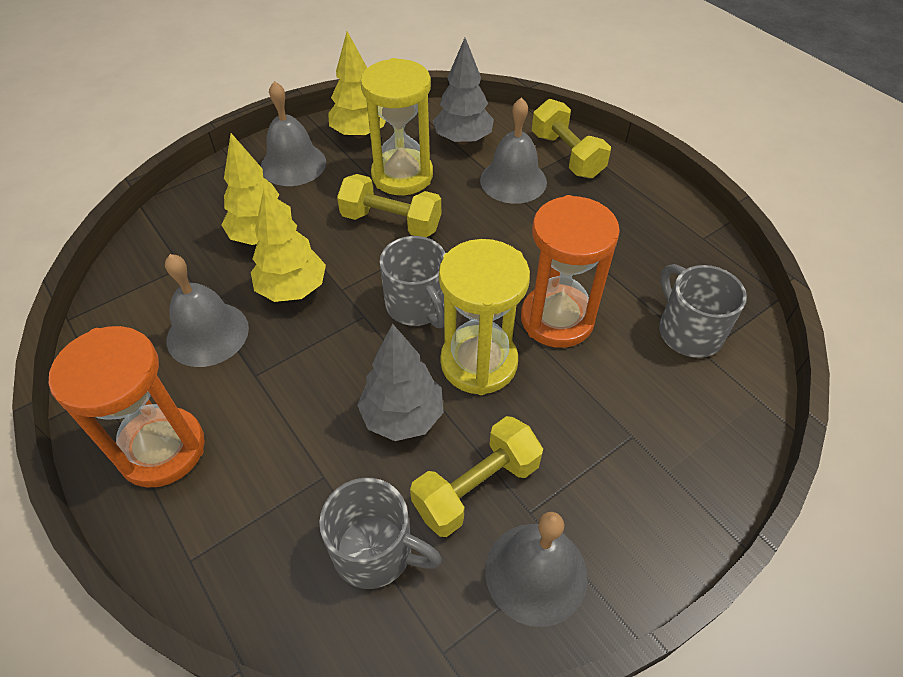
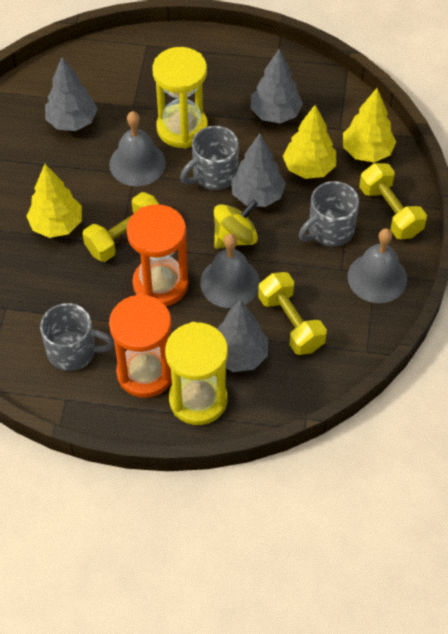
grey bell: [165,254,249,367] [261,81,326,186] [480,97,547,204] [485,512,587,627] = 4 -> [109,111,166,186] [200,233,260,308] [347,229,407,303] = 3
grey tree: [357,324,444,441] [433,38,494,145] = 2 -> [45,57,97,131] [217,300,268,372] [231,133,286,207] [251,49,303,123] = 4
yellow spinning top: none = 0 -> [214,200,258,249] = 1

